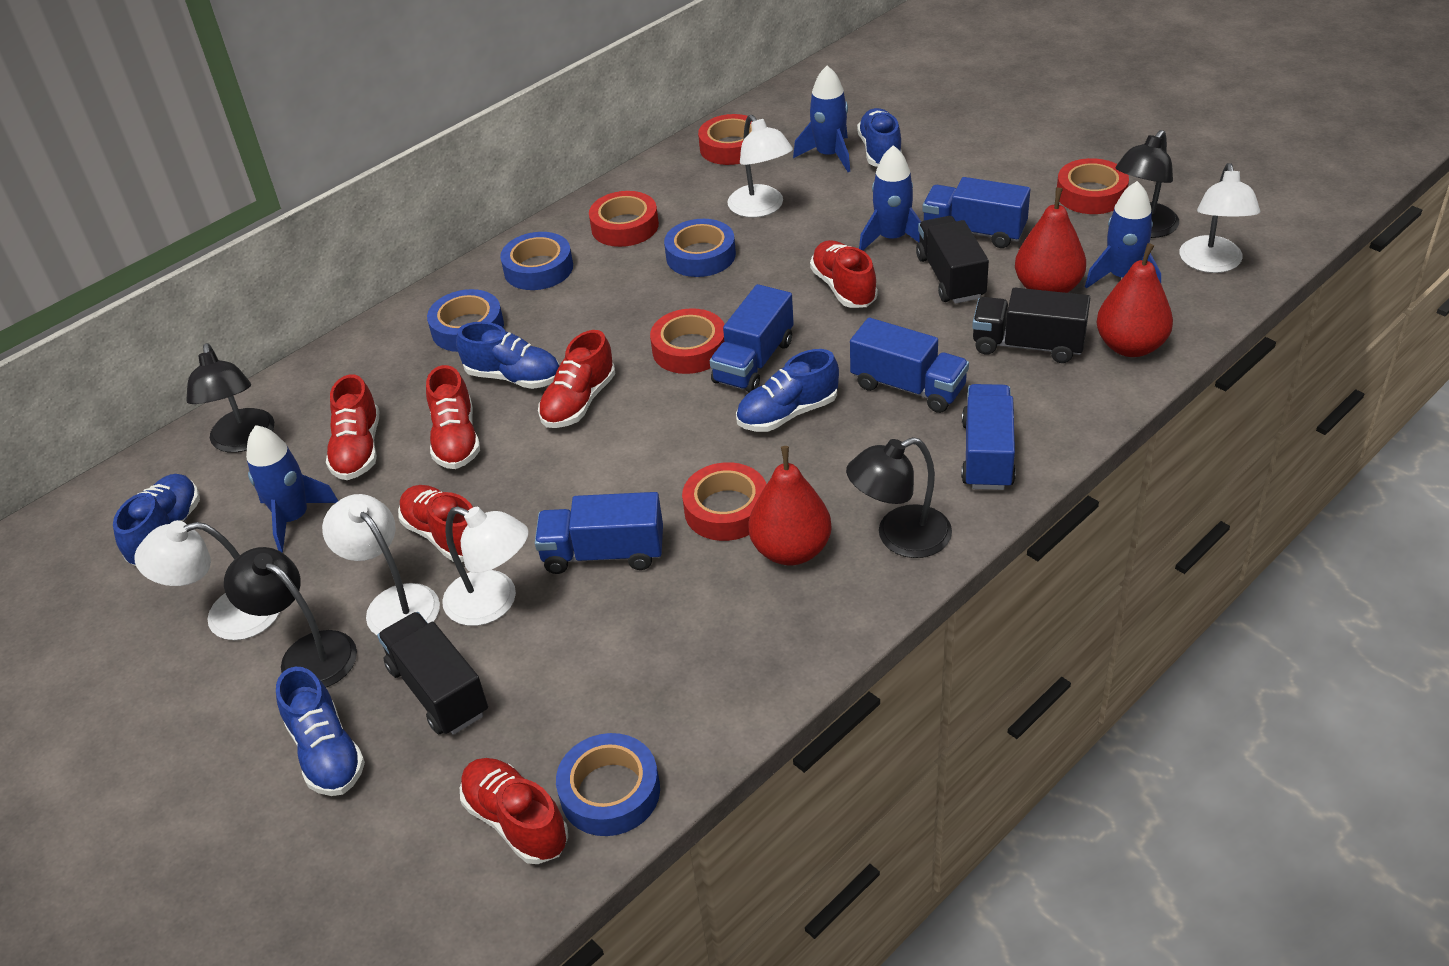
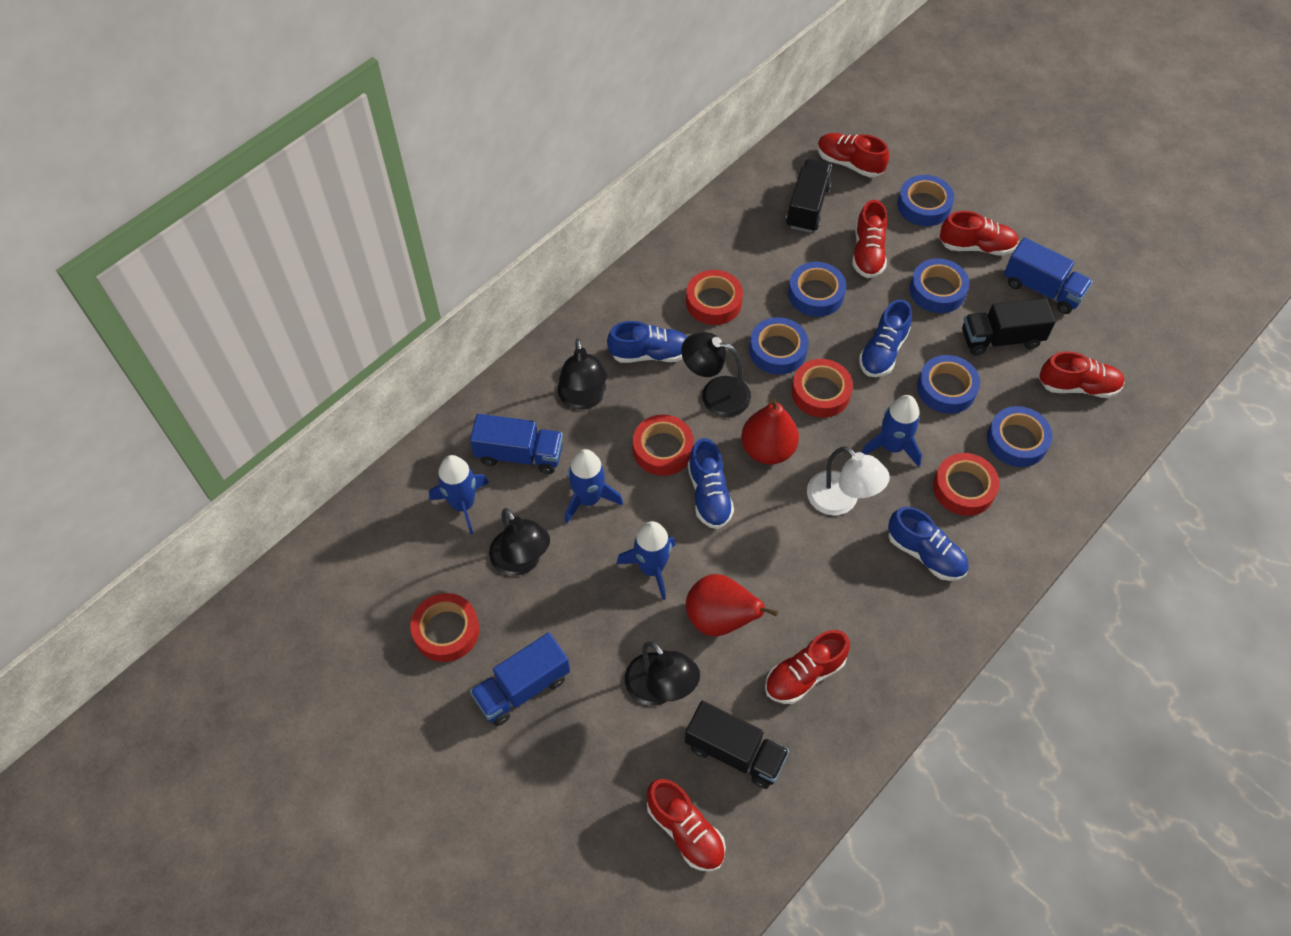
blue shoe: [113,474,200,566] [276,667,365,796] [456,322,559,389] [736,349,839,432] [857,108,902,167] = 5 -> [607,321,687,363] [688,438,734,529] [859,299,912,377] [888,507,969,581] = 4
blue tape: [427,289,504,352] [500,232,573,290] [556,733,660,836] [664,219,736,277] = 4 -> [749,317,809,375] [788,262,846,317] [897,175,954,226] [910,258,969,313] [917,355,980,414] [987,406,1053,467] = 6
blue truck: [535,492,663,574] [710,284,794,393] [850,318,969,413] [922,177,1030,248] [961,384,1016,490] = 5 -> [470,414,563,474] [470,632,570,726] [1004,237,1093,314] = 3
red pear: [748,446,832,565] [1015,188,1086,293] [1096,243,1173,357] = 3 -> [686,574,778,636] [741,398,799,464] = 2
white lamp: [134,521,280,640] [322,494,440,635] [442,506,529,626] [728,115,793,218] [1180,163,1260,273] = 5 -> [807,446,890,515] = 1

